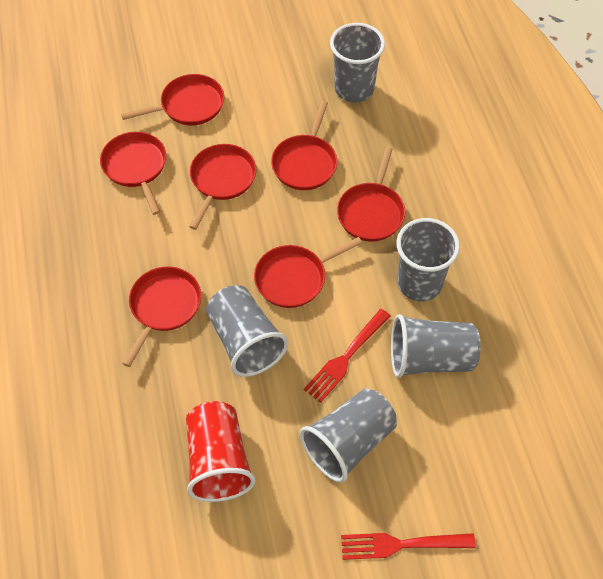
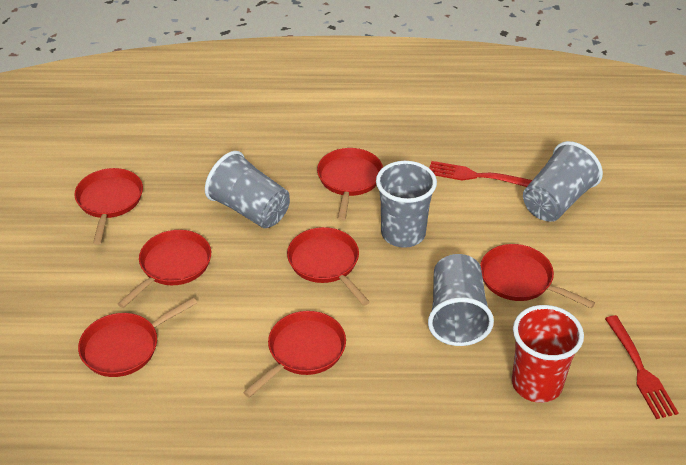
grey cup: [206,285,288,377] [300,388,397,483] [330,23,385,102] [391,314,481,378] [397,218,460,302] = 5 -> [205,151,290,228] [376,161,437,248] [428,254,494,346] [523,141,603,222] = 4

